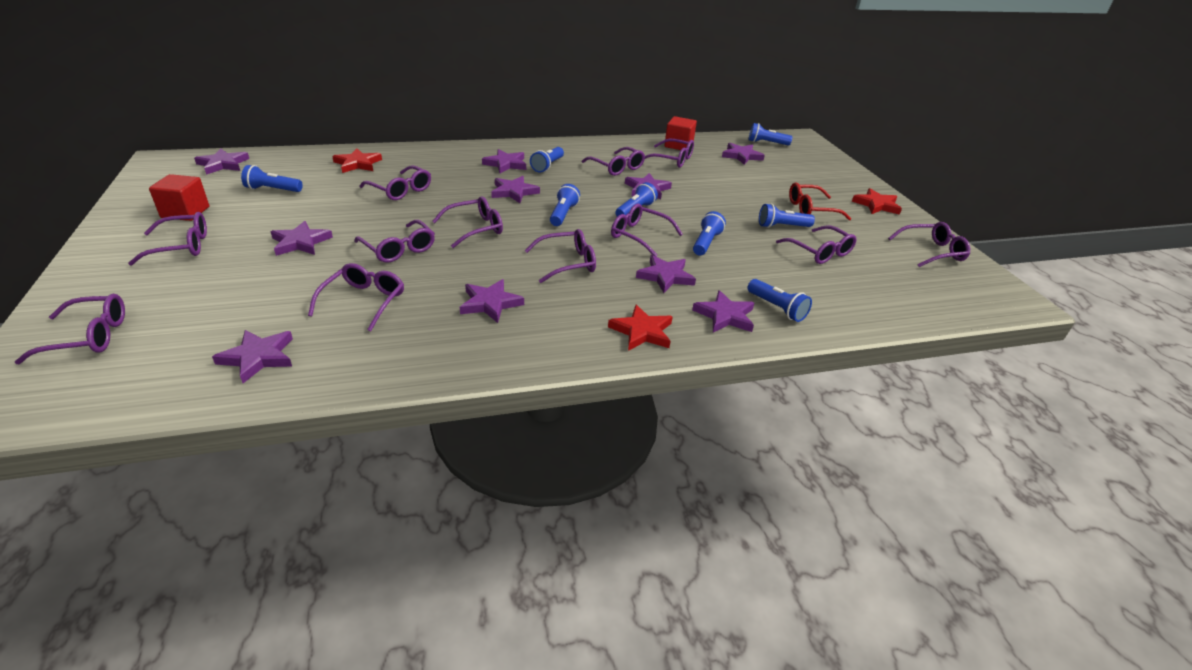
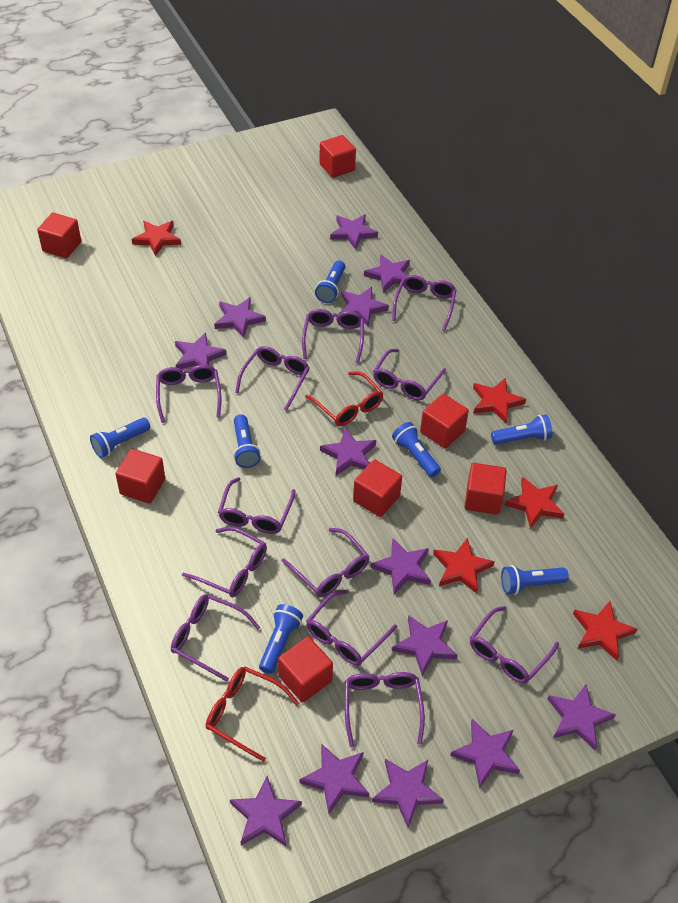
blue flashlight: [241,165,303,192] [530,147,564,173] [550,184,580,226] [615,182,658,217] [693,211,726,255] [748,279,812,322] [749,123,792,145] [759,204,815,228] = 8 -> [90,418,150,458] [233,414,261,468] [259,604,303,674] [315,260,345,303] [392,422,441,477] [491,414,552,445] [501,565,569,595] = 7
purple star: [194,148,249,175] [212,330,293,383] [271,221,333,256] [460,279,524,323] [482,149,526,173] [491,176,540,203] [625,173,672,199] [636,255,696,293] [692,290,754,332] [722,143,765,165] = 10 -> [175,332,227,369] [214,297,266,338] [230,776,302,846] [299,744,369,814] [320,428,376,475] [330,214,378,249] [339,287,389,327] [364,254,410,293] [371,538,431,594] [372,759,444,827] [392,615,458,676] [450,719,520,788] [547,684,616,750] = 13
red cube: [149,174,209,221] [665,116,697,150] = 2 -> [37,212,81,258] [116,449,165,504] [278,636,333,703] [319,135,356,178] [353,459,402,517] [420,394,469,449] [464,463,507,515] = 7
red glasses: [789,183,851,221] = 1 -> [206,666,299,762] [305,371,384,426] = 2
red star: [332,148,382,173] [608,305,673,351] [852,188,902,215] = 3 -> [132,221,181,256] [433,538,495,594] [473,378,526,423] [505,477,564,529] [573,601,637,661] = 5

